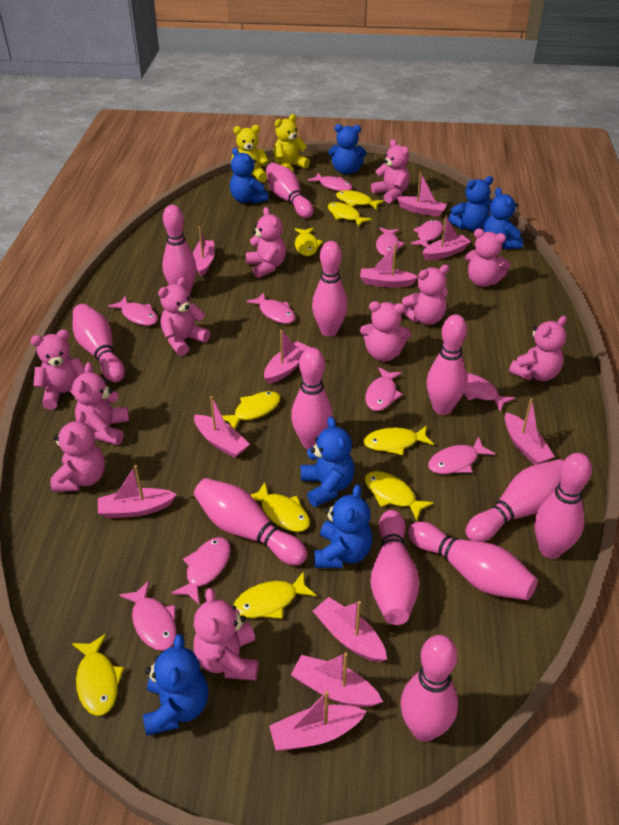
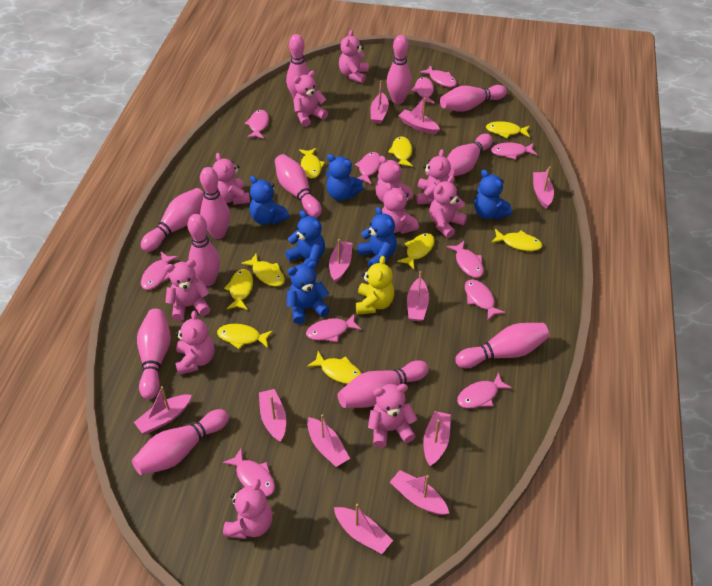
blue teddy bear: [143,634,208,736] [230,148,269,204] [301,417,355,507] [314,484,373,568] [329,124,366,175] [448,176,493,231] [483,187,523,249] = 7 -> [250,176,289,225] [285,210,325,265] [287,261,330,324] [326,154,363,201] [357,207,397,267] [474,170,512,220] = 6
pink fish: [108,296,158,326] [119,581,177,651] [171,537,230,604] [247,292,295,324] [308,173,352,191] [365,367,403,411] [376,228,405,256] [410,220,443,247] [428,437,495,474] [464,373,515,412] = 10 -> [141,252,179,290] [222,449,275,496] [245,110,269,139] [306,314,362,342] [355,152,381,184] [411,77,435,104] [420,65,457,87] [447,241,484,278] [457,372,512,408] [465,279,506,320] [491,143,537,160] = 11
yellow teddy bear: [230,125,269,182] [274,114,310,171] = 2 -> [356,256,394,314] = 1

